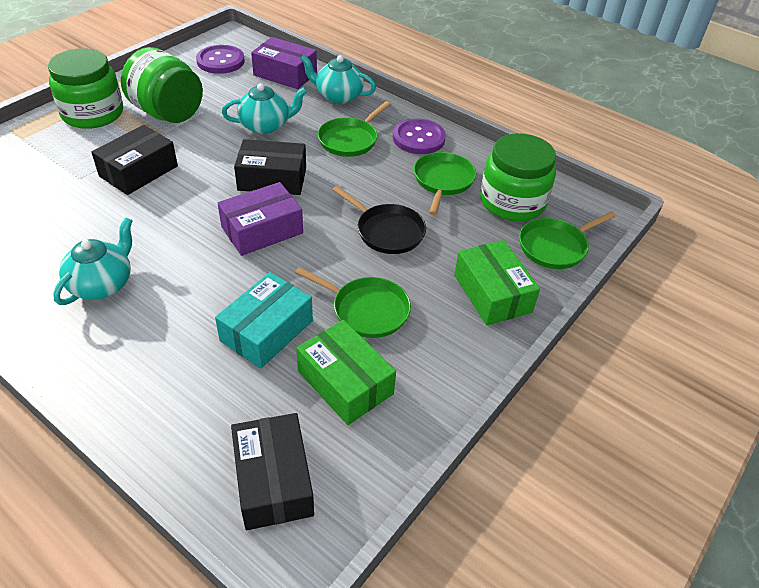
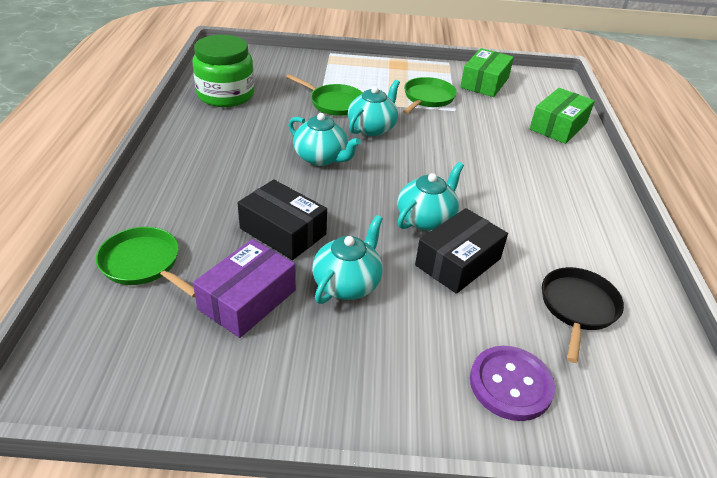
black box: [91,125,178,195] [231,413,314,530] [234,139,306,195] = 3 -> [237,179,327,260] [415,208,508,294] = 2
green jar: [48,48,123,129] [121,47,203,123] [480,133,556,221] = 3 -> [192,35,254,107] = 1
green pan: [295,267,411,338] [318,101,390,157] [414,152,476,215] [519,211,616,269] = 4 -> [96,227,195,297] [286,74,363,116] [403,77,457,114] = 3
purple box: [218,182,303,256] [251,37,317,89] = 2 -> [193,239,296,338] = 1
purple button: [196,45,245,74] [393,118,446,154] = 2 -> [470,346,555,421] = 1
turquoise box: [215,272,313,368] = 1 -> none = 0
turquoise teapot: [53,217,133,305] [222,83,307,134] [300,55,376,104] = 3 -> [288,113,361,166] [312,215,383,304] [348,80,400,136] [397,162,464,231] = 4

